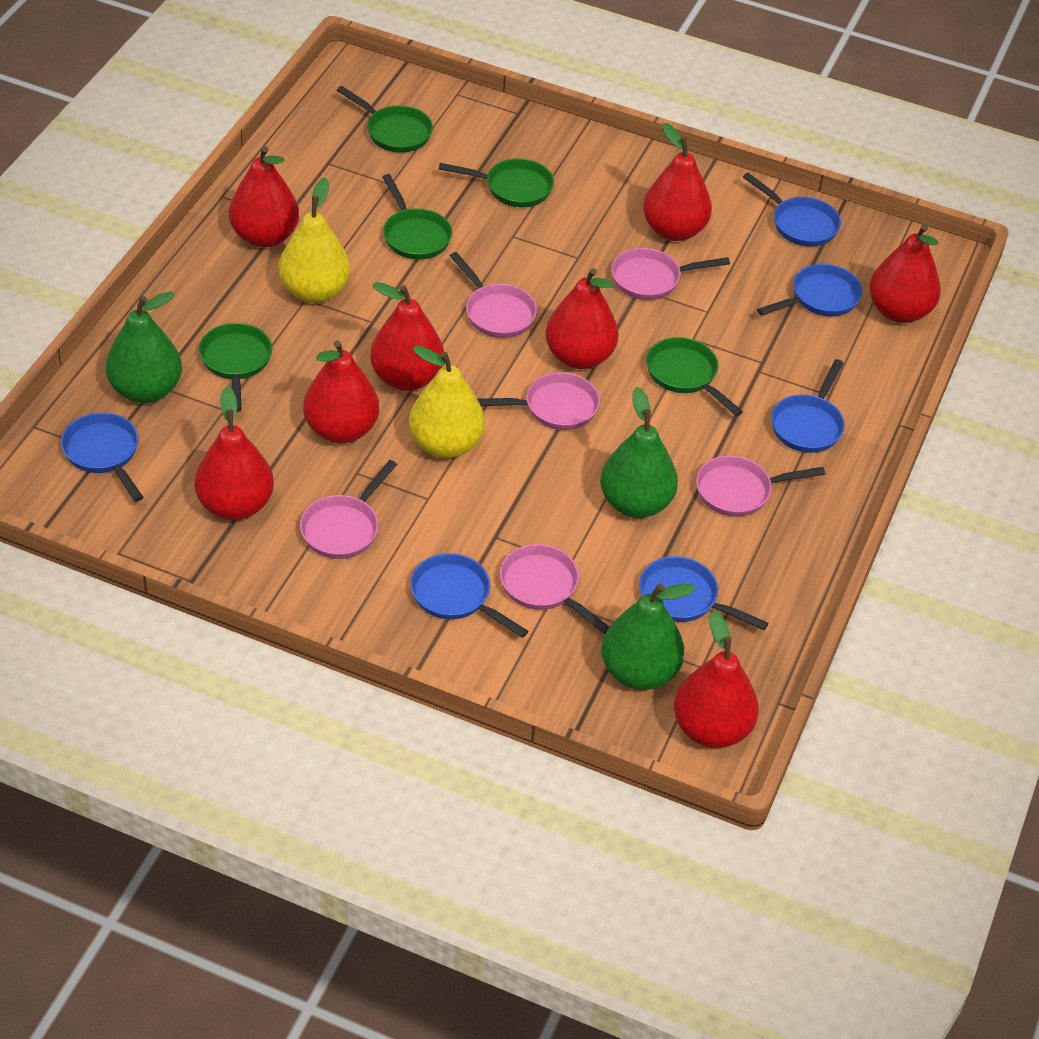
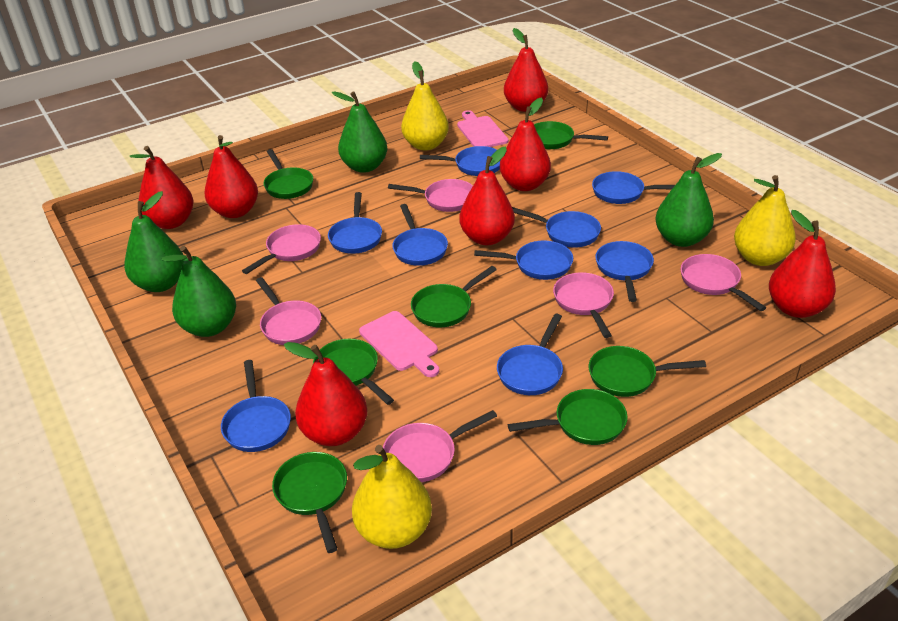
blue pan: [61,412,144,502] [410,553,528,638] [639,556,769,630] [743,173,841,247] [757,264,863,316] [771,359,845,453] = 6 -> [221,360,291,452] [328,192,382,254] [392,204,448,266] [420,146,500,176] [474,241,573,280] [497,314,563,395] [512,207,601,248] [592,171,675,204] [595,241,654,302] = 9
green pan: [199,323,272,412] [337,86,433,153] [382,174,452,260] [439,158,554,207] [646,337,743,416] = 5 -> [263,149,313,199] [272,452,347,553] [313,339,394,405] [411,266,497,327] [508,389,628,445] [534,121,608,149] [589,346,706,397] = 7
green pear: [106,291,182,403] [600,387,678,518] [601,583,695,690] = 3 -> [124,191,185,292] [162,246,236,337] [332,91,387,173] [655,153,722,247] = 4
pink cutting board: none = 0 -> [359,311,439,377] [457,110,509,147] = 2
red pear: [194,386,274,520] [229,146,299,247] [303,341,379,443] [370,282,444,391] [545,268,618,369] [643,123,712,241] [674,611,759,748] [869,224,941,323] = 8 -> [130,146,194,229] [204,135,258,218] [284,342,368,446] [459,147,515,245] [500,97,551,191] [504,28,548,112] [769,210,836,318] = 7
yellow pear: [279,178,350,303] [409,346,485,458] = 2 -> [352,445,432,549] [401,61,449,150] [734,175,796,266] = 3

